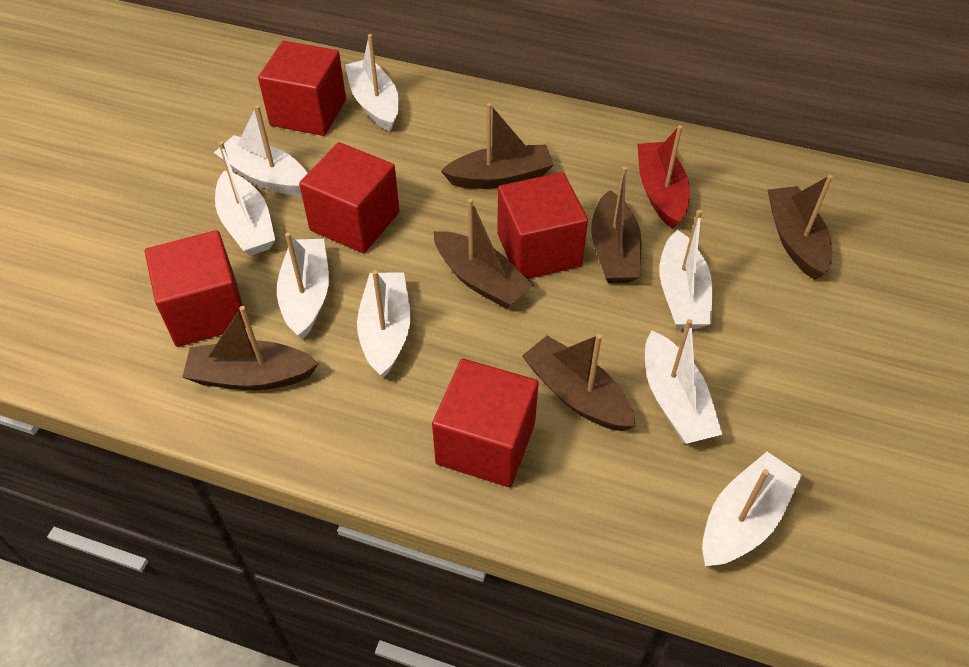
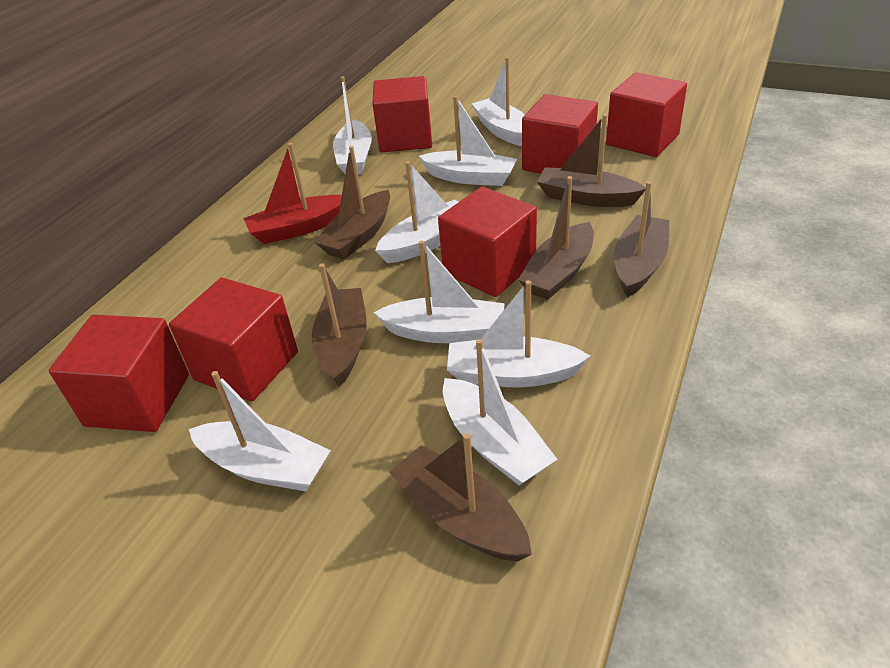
red cube: [145,230,246,347] [258,41,346,136] [299,142,400,253] [432,359,539,487] [497,172,588,279] = 5 -> [49,315,189,432] [169,278,298,402] [372,76,432,152] [438,187,537,297] [522,94,598,174] [606,72,687,157] = 6

